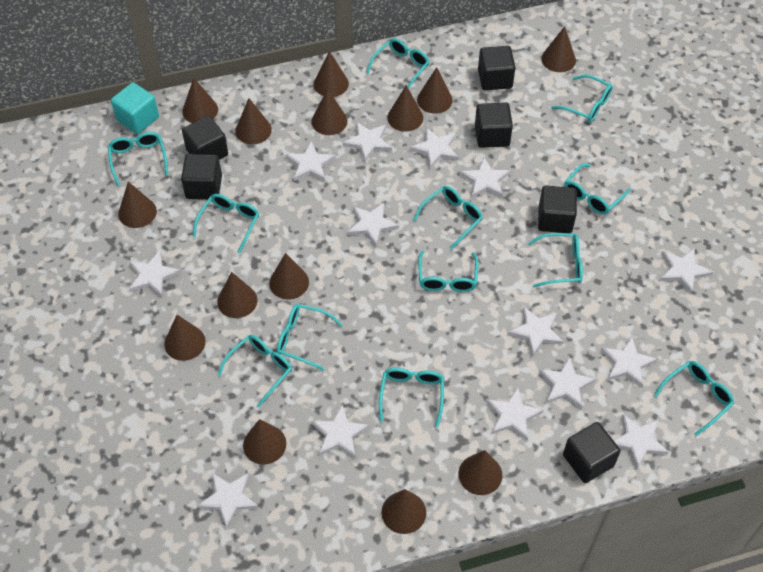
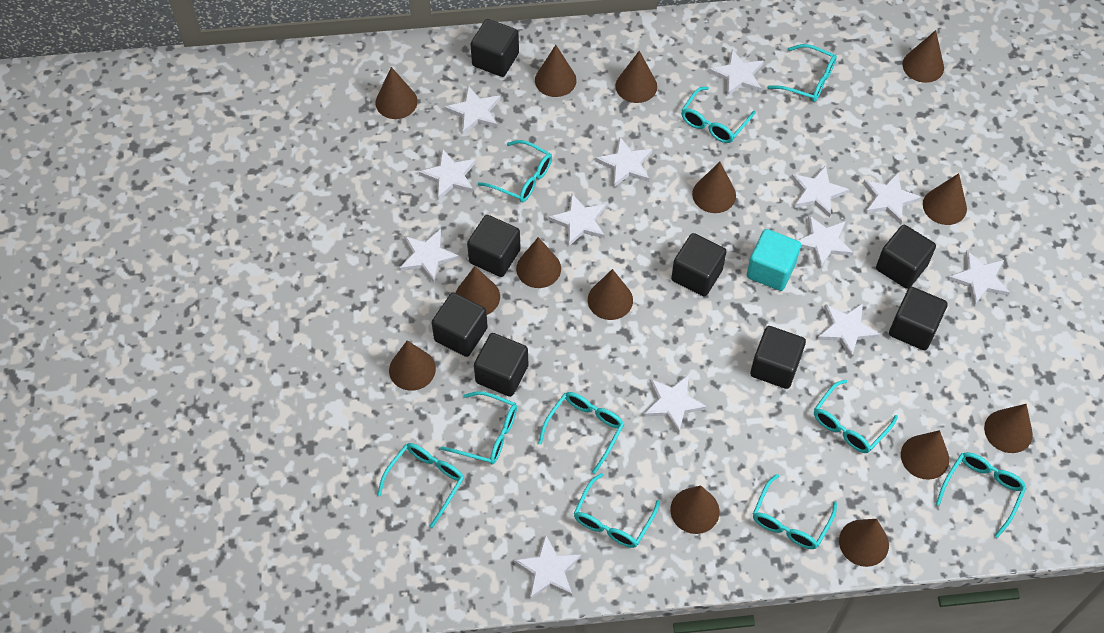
black cube: [181,154,222,200] [182,116,228,160] [475,102,513,148] [478,46,515,90] [538,186,577,233] [563,422,620,483] = 6 -> [432,293,488,357] [467,215,521,277] [470,19,519,77] [474,333,528,397] [671,233,727,296] [750,326,806,389] [876,225,936,289] [889,287,948,350] = 8
turquoise glasses: [108,132,168,186] [193,194,260,253] [218,335,292,407] [277,304,342,371] [366,38,429,89] [379,368,444,427] [413,186,483,250] [418,251,478,292] [528,233,583,287] [551,74,613,122] [564,164,631,215] [654,361,734,436] = 12 -> [377,443,464,528] [440,391,517,465] [478,140,552,202] [538,392,624,474] [574,473,660,548] [681,86,756,143] [753,474,837,549] [767,44,837,102] [814,379,898,453] [936,452,1026,538] = 10
white star: [129,250,181,297] [198,473,258,528] [286,141,336,181] [311,405,369,458] [343,122,392,162] [347,203,399,247] [410,127,459,168] [460,158,510,198] [486,387,543,440] [508,307,563,357] [539,357,596,409] [601,336,657,388] [613,414,668,469] [660,248,713,294] = 14 -> [400,229,459,283] [419,149,476,200] [445,86,501,134] [514,534,581,599] [549,194,606,246] [596,137,653,188] [643,374,707,434] [709,50,764,96] [791,165,850,218] [797,216,854,268] [817,303,880,358] [863,172,922,224] [948,251,1010,306] = 13

